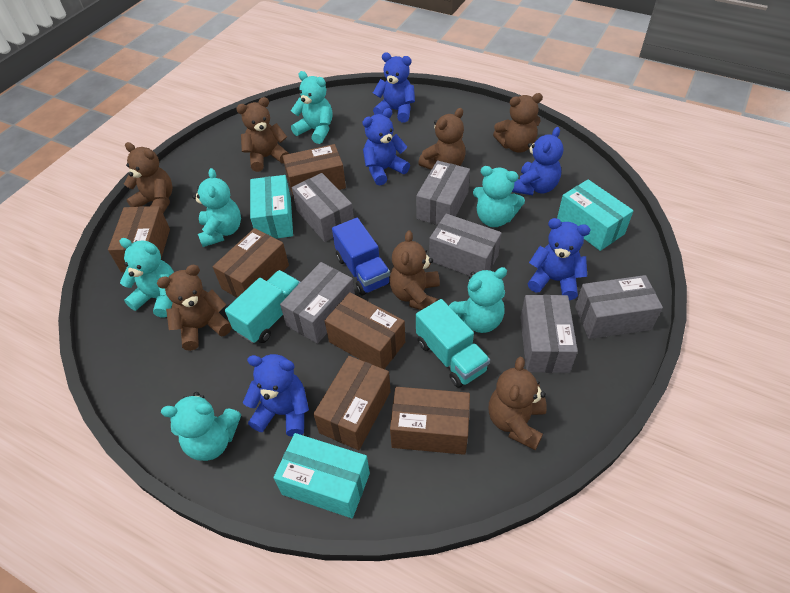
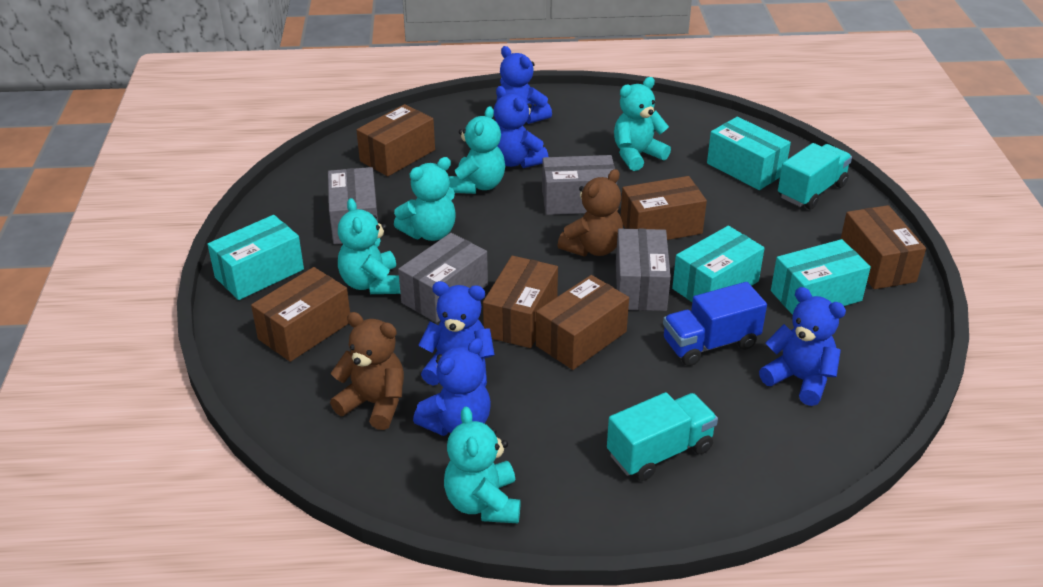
brown teddy bear: [124,142,173,213] [157,265,232,351] [236,97,289,172] [390,230,440,310] [419,108,466,170] [489,357,547,450] [493,93,543,152] = 7 -> [330,312,404,430] [558,169,623,257] = 2
grey box: [280,262,355,344] [292,173,354,242] [416,160,470,225] [429,214,502,276] [520,295,578,373] [575,275,663,339] = 6 -> [328,167,378,244] [398,233,488,323] [542,155,617,215] [616,229,671,311] = 4
turquoise box: [250,175,293,239] [274,433,370,518] [557,179,634,251] = 3 -> [208,215,304,300] [672,226,765,302] [707,117,791,190] [771,239,871,315] = 4
turquoise teddy bear: [119,238,174,318] [161,392,241,461] [192,168,241,247] [291,71,332,144] [449,267,507,333] [473,166,525,227] = 6 -> [338,198,400,294] [394,157,456,241] [444,406,521,523] [449,106,505,194] [614,77,671,171] = 5

